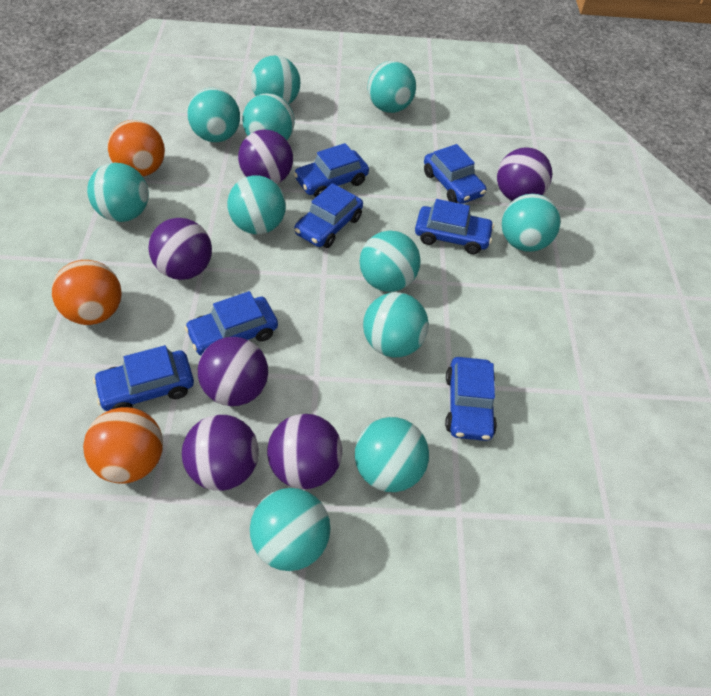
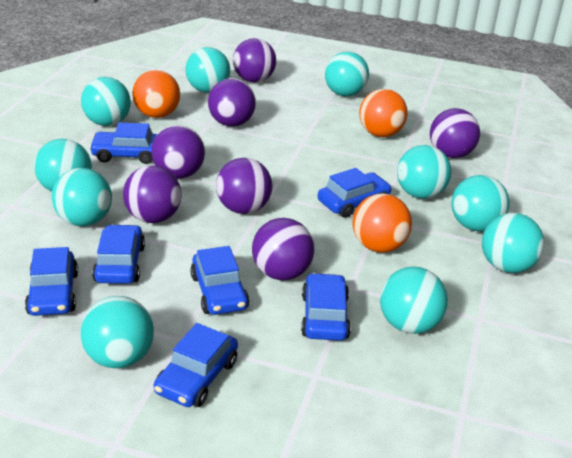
purple ball: [148,218,212,280] [182,415,259,491] [198,337,268,406] [238,129,293,184] [267,414,342,489] [497,147,552,201] = 6 -> [123,165,182,223] [151,125,205,179] [208,78,256,127] [216,158,272,214] [233,38,276,83] [252,218,314,280] [430,108,480,158] = 7
turquoise ball: [87,163,149,222] [187,88,240,142] [227,175,286,234] [242,93,295,140] [250,488,330,571] [251,55,300,104] [355,417,429,492] [360,231,421,292] [363,292,429,358] [368,61,416,113] [502,194,561,252] = 11 -> [34,139,92,192] [52,168,112,226] [80,296,154,368] [81,77,131,126] [185,47,230,93] [325,52,369,96] [380,267,448,334] [397,145,451,199] [451,175,509,231] [482,213,544,273] = 10

